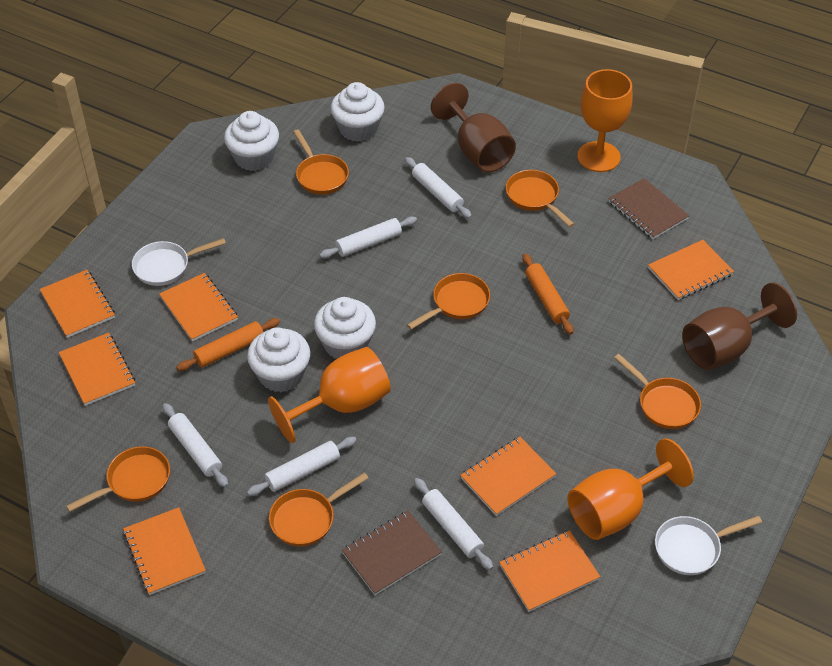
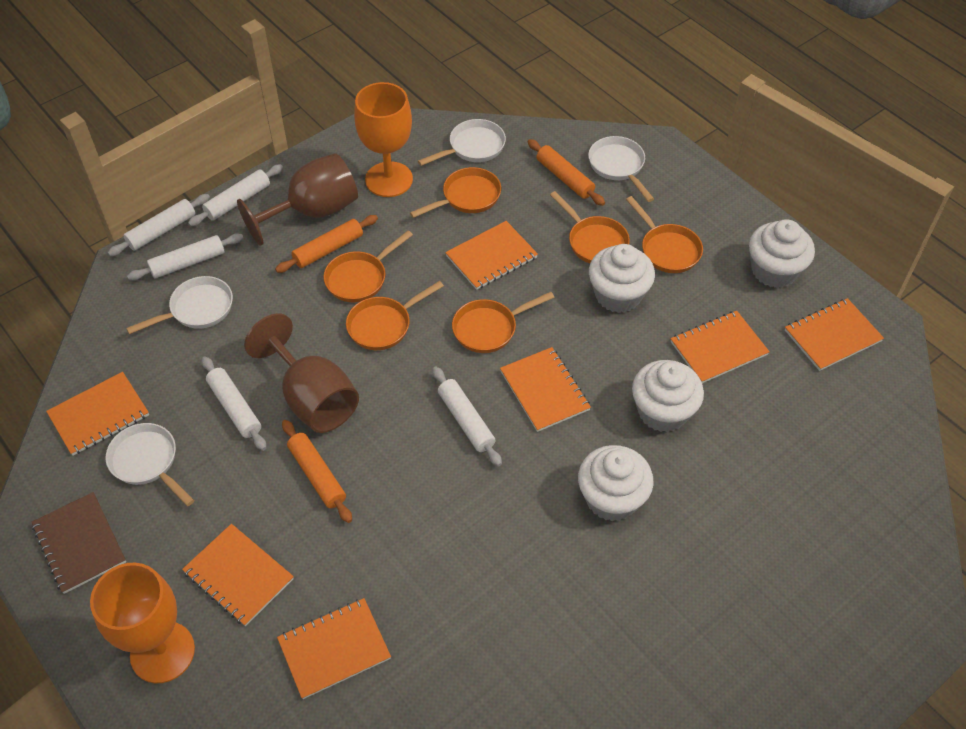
brown notebook: [342,511,442,595] [608,178,689,239] = 2 -> [32,492,126,594] = 1
orange goblet: [268,347,391,443] [568,438,694,540] [577,69,633,172] = 3 -> [90,563,195,684] [354,82,413,197] = 2
orange rolling pin: [176,318,280,371] [522,253,573,335] = 2 -> [275,215,378,273] [282,420,352,523] [528,139,605,206] = 3
white pan: [132,238,226,286] [655,516,762,575] = 2 -> [106,423,194,506] [126,276,233,334] [418,119,506,166] [588,136,654,202] = 4

